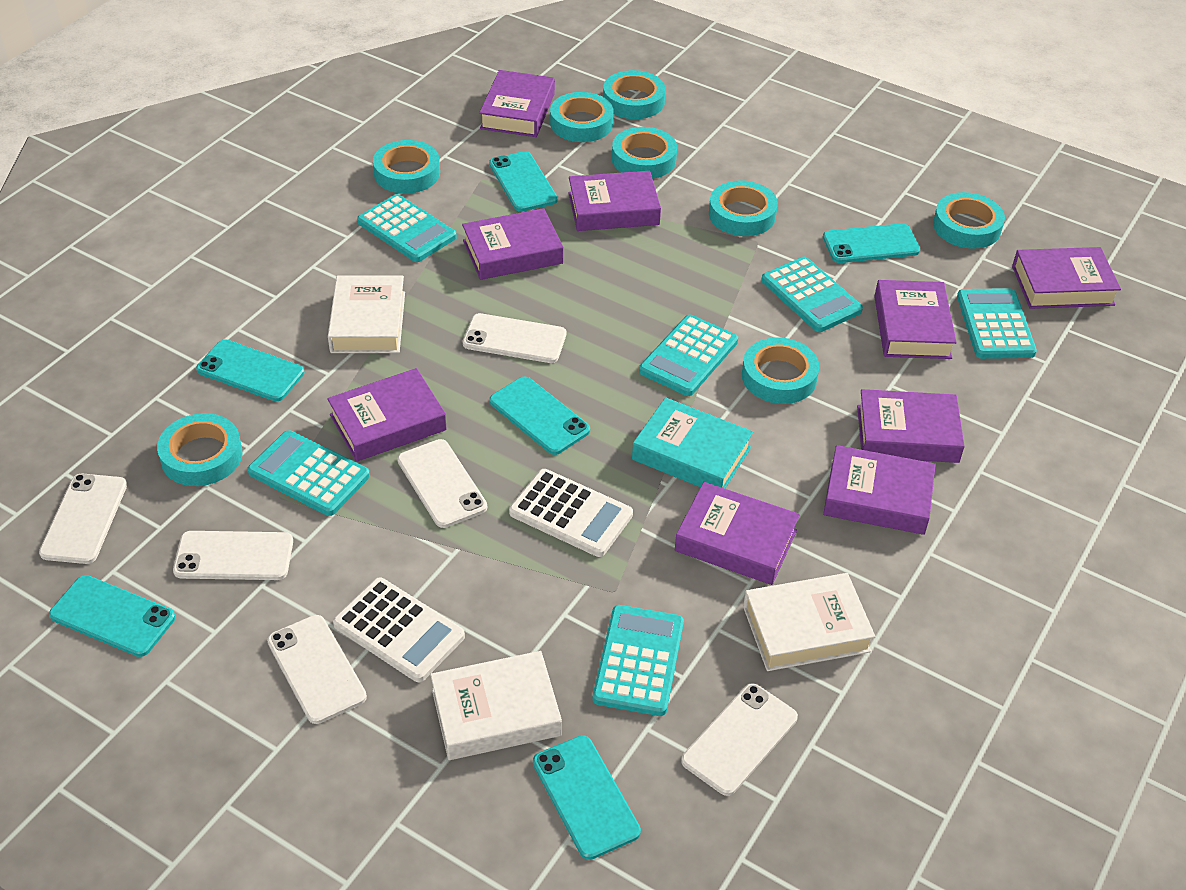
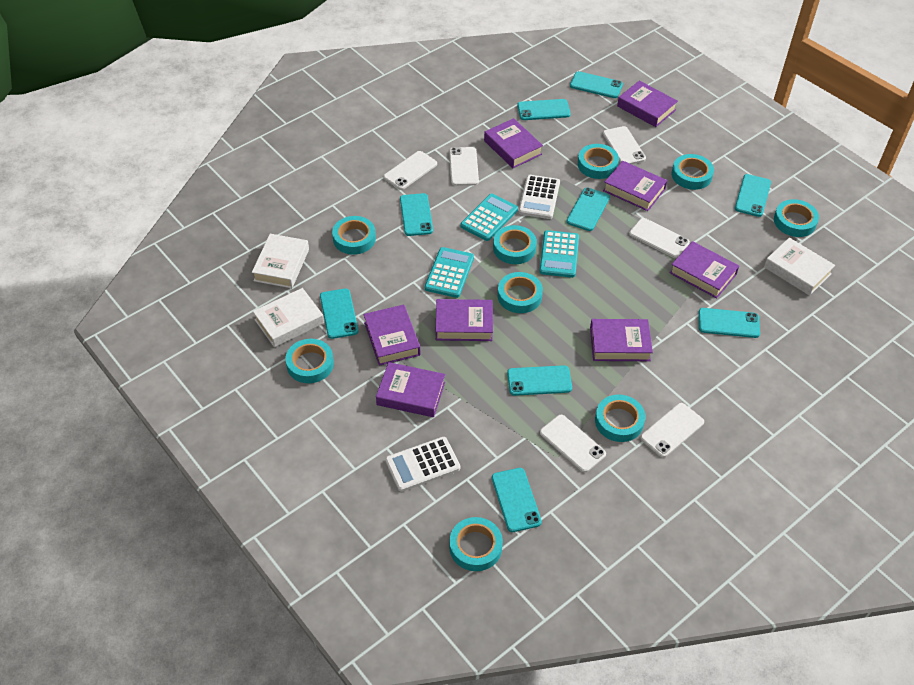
purple book: [327,368,447,462] [462,208,563,280] [479,70,555,137] [568,171,661,231] [675,482,800,585] [823,445,936,535] [857,389,965,463] [874,280,957,359] [1012,247,1121,309] = 9 -> [364,305,420,366] [376,362,445,417] [436,299,493,341] [484,118,543,168] [590,319,653,361] [603,161,667,211] [617,81,678,127] [670,241,739,298] = 8
turquoise book: [632,397,753,489] = 1 -> none = 0
turquoise calculator: [247,430,370,516] [357,194,457,262] [593,605,684,716] [639,314,738,396] [761,257,863,332] [957,288,1037,359] = 6 -> [425,247,474,298] [461,193,518,241] [539,230,579,278] = 3
turquoise phone: [49,575,175,657] [196,339,304,401] [489,151,558,212] [489,377,590,455] [533,735,641,860] [823,223,920,263] = 6 -> [320,289,358,339] [400,193,433,236] [492,468,542,532] [507,365,572,396] [517,99,571,120] [567,188,610,231] [570,71,623,98] [698,308,760,338] [735,174,771,217] = 9
turquoise tape: [157,413,242,486] [373,140,440,194] [550,92,614,142] [603,70,666,119] [612,127,677,179] [709,180,778,236] [742,337,819,404] [933,192,1005,249] = 8 -> [285,339,334,383] [332,216,376,255] [449,517,503,571] [493,225,537,264] [498,272,543,313] [578,144,619,179] [595,395,645,442] [672,154,714,190] [774,199,819,237] = 9

